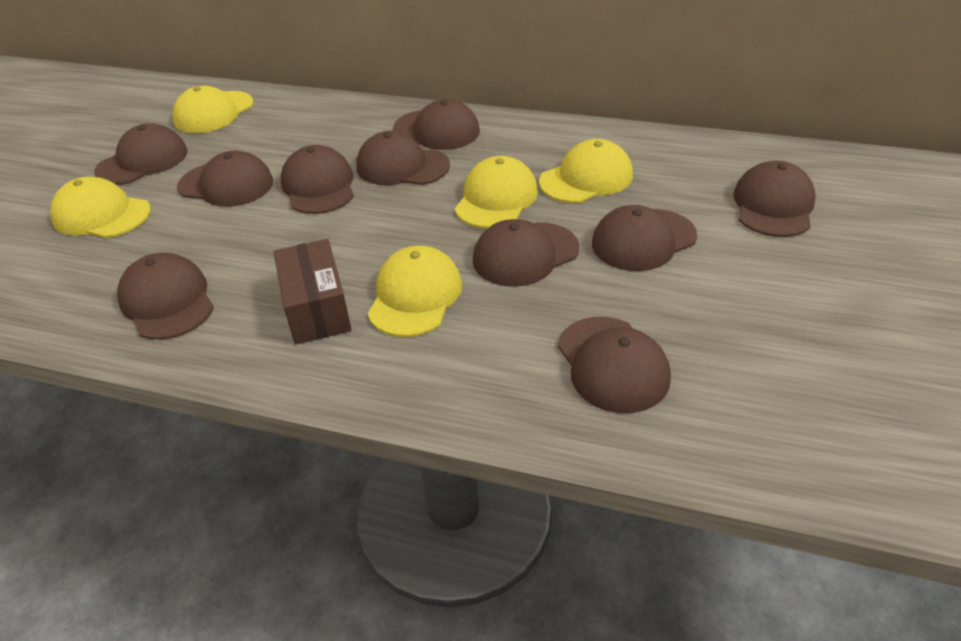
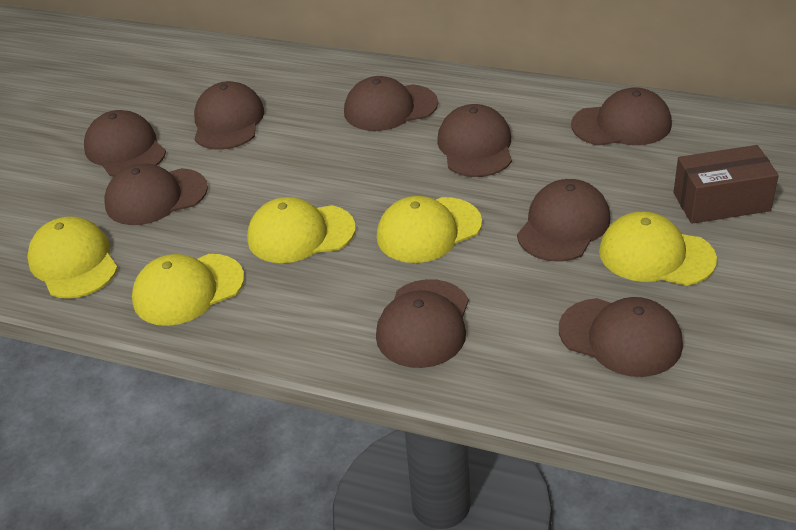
brown cap: [94,123,188,185] [117,253,214,340] [177,151,273,207] [281,145,354,214] [356,131,450,185] [393,99,480,150] [473,219,579,287] [558,317,671,413] [592,205,697,271] [733,161,816,237] = 10 -> [84,110,166,176] [105,164,208,225] [194,81,264,150] [344,76,438,131] [376,279,469,368] [437,104,512,177] [517,179,610,262] [559,297,683,377] [571,87,672,146] = 9

